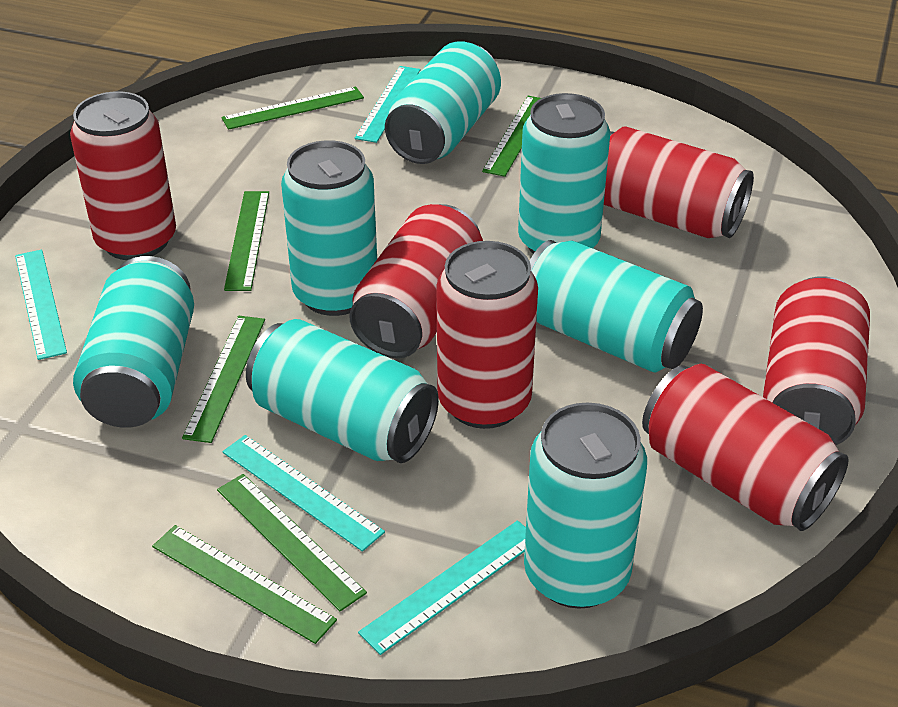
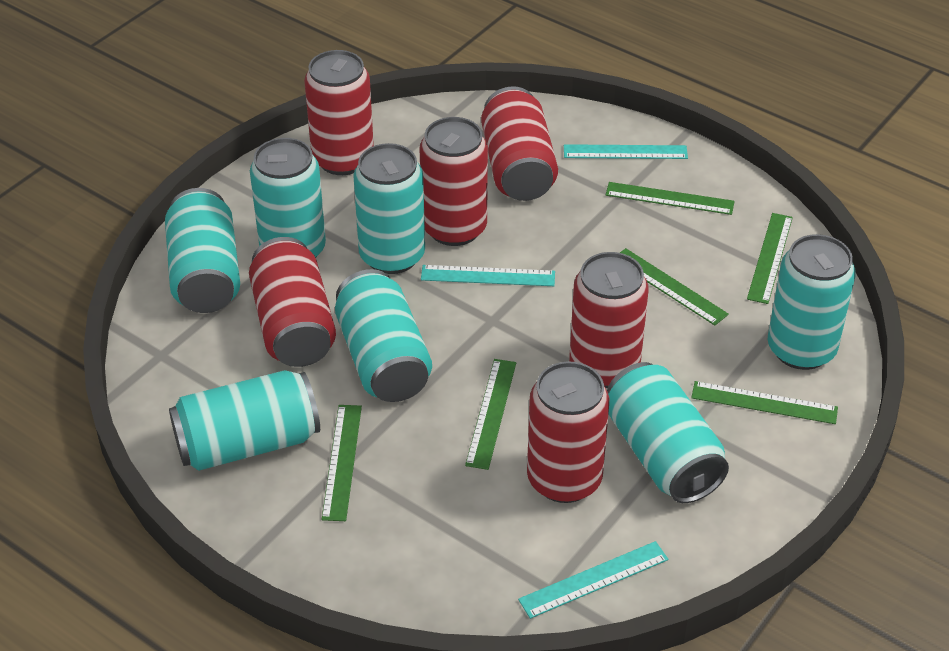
turquoise ruler: [15,250,67,360] [222,435,385,552] [355,66,420,143] [358,520,526,655] = 4 -> [421,265,555,286] [518,541,668,619] [564,144,688,159] = 3

